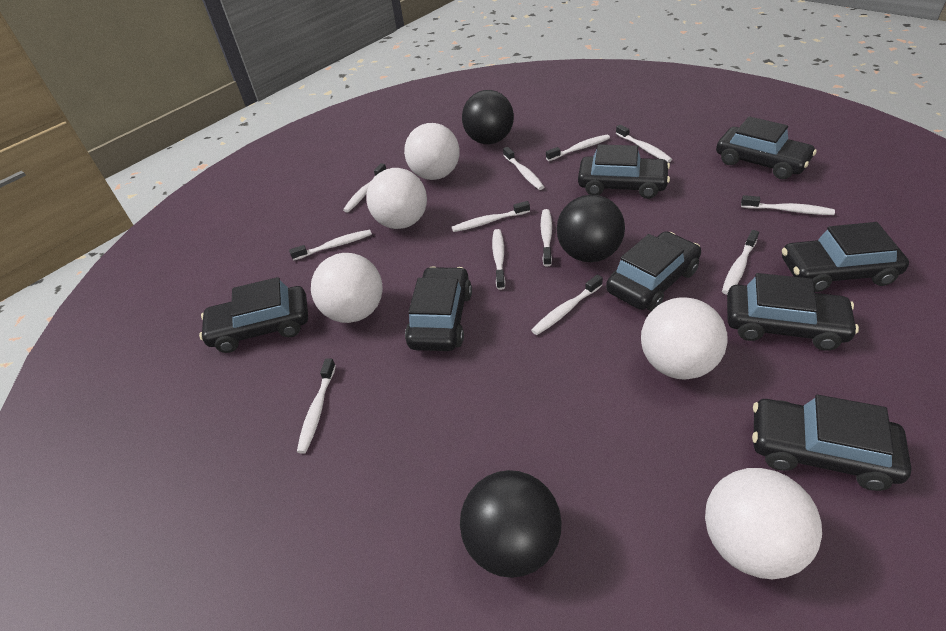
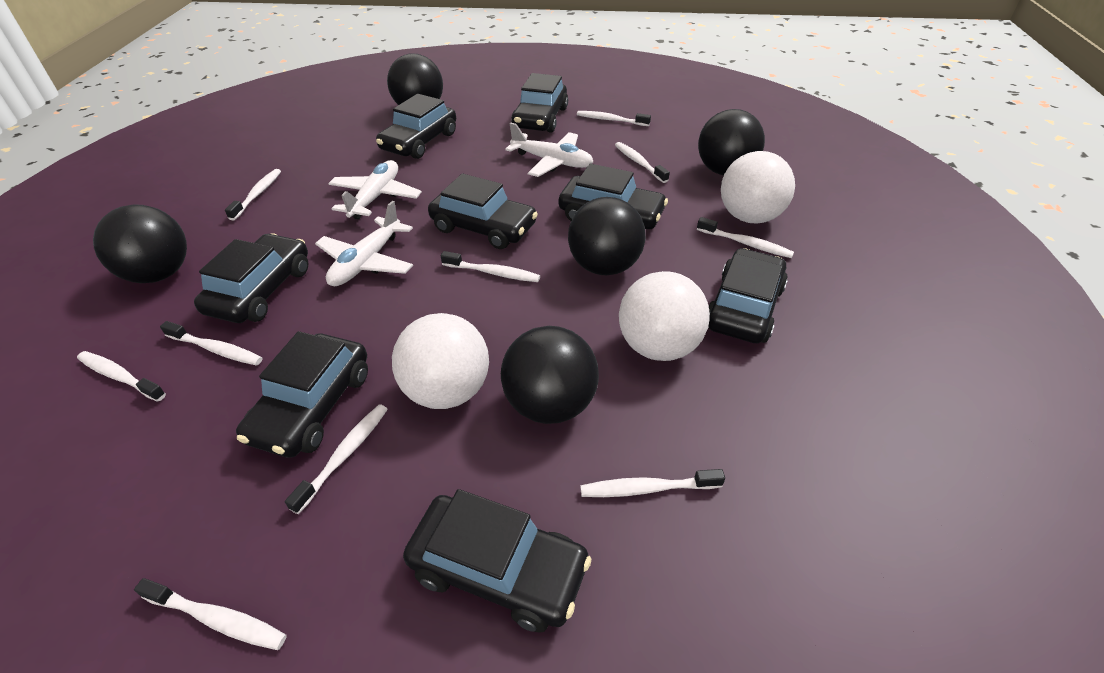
black ball: [460,470,562,578] [462,90,514,144] [557,195,625,262] = 3 -> [93,204,187,283] [387,54,443,105] [501,326,599,424] [568,197,646,275] [698,109,765,175] = 5
white ball: [311,253,383,323] [367,168,427,229] [404,123,460,180] [641,297,728,379] [705,468,822,579] = 5 -> [392,313,489,409] [619,271,710,361] [721,151,795,224] = 3
white plane: none = 0 -> [315,201,413,286] [328,160,422,219] [505,123,593,177] = 3
white toothbrush: [289,230,372,260] [297,358,336,454] [343,163,386,213] [452,201,530,232] [492,229,505,290] [503,147,544,190] [531,275,603,335] [541,209,552,266] [546,135,610,161] [616,125,672,163] [722,230,759,295] [741,195,835,215] = 12 -> [77,351,166,402] [134,578,287,650] [160,321,263,366] [225,169,281,221] [285,404,388,514] [441,251,540,282] [577,111,651,126] [580,469,725,497] [615,142,670,183] [697,217,794,258] = 10

